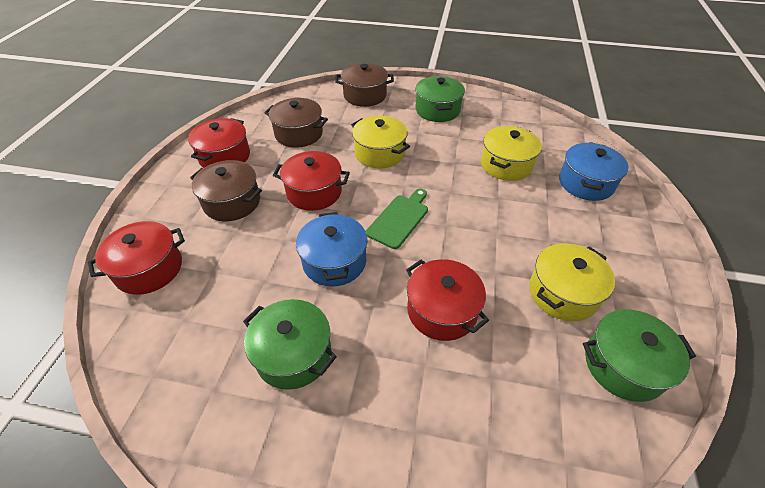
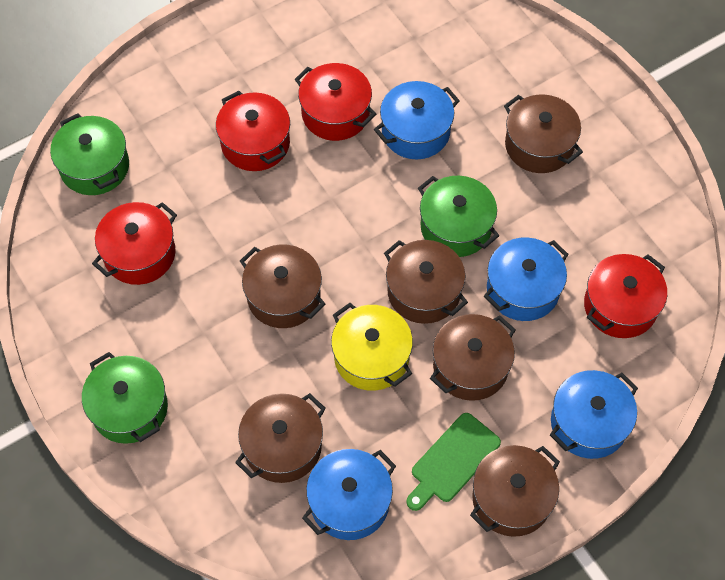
blue pot: [296,212,368,287] [559,142,629,201] = 2 -> [302,449,396,540] [374,81,460,159] [484,238,569,321] [550,370,638,459] = 4
brown pot: [190,160,262,221] [264,98,328,148] [335,63,394,107] = 3 -> [235,393,326,483] [240,244,325,328] [384,240,468,324] [430,314,516,401] [470,445,560,537] [504,94,583,173] = 6
yellow pot: [351,115,410,169] [481,126,542,181] [529,243,615,321] = 3 -> [331,303,413,391] = 1

